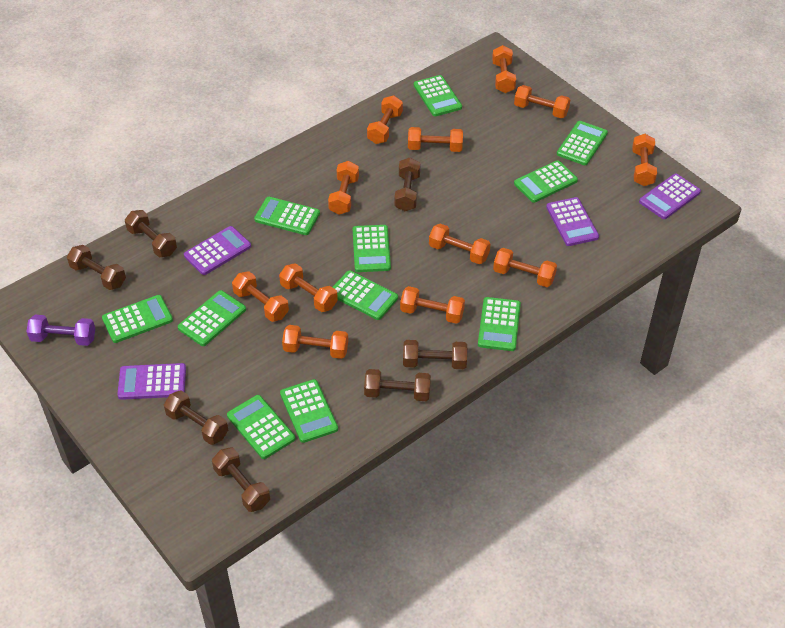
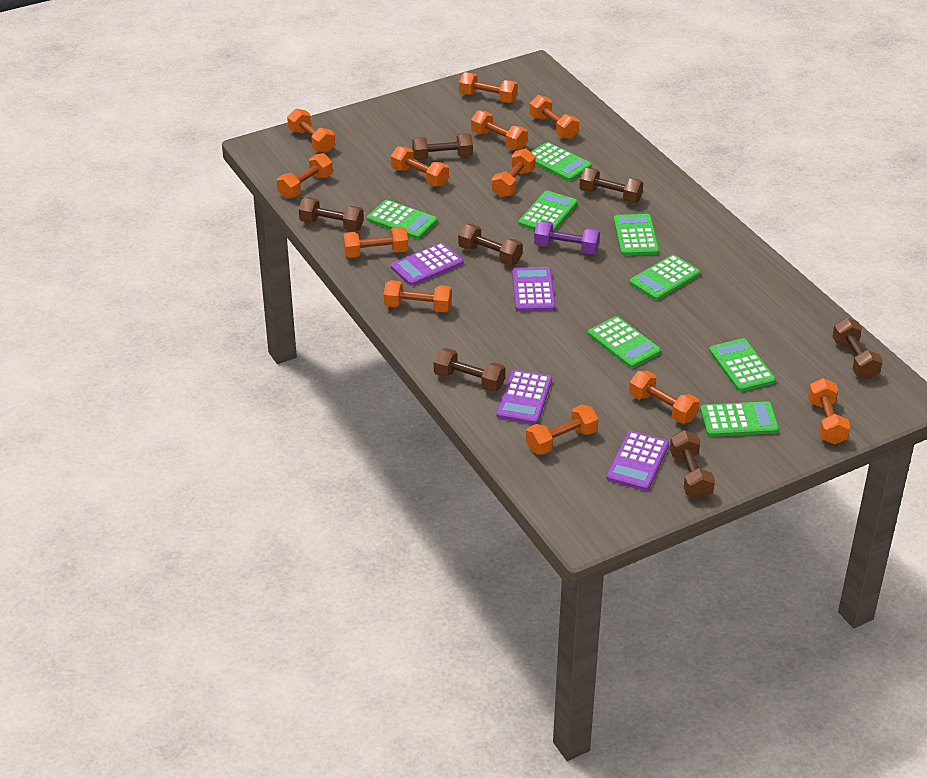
green calculator: [102,295,173,343] [178,290,246,346] [227,395,295,459] [254,197,320,235] [280,379,338,443] [333,270,398,320] [353,225,391,272] [414,75,462,116] [478,297,521,351] [514,160,578,203] [557,121,608,165] = 11 -> [367,200,437,239] [518,191,578,231] [531,142,592,181] [588,316,661,368] [614,214,659,256] [629,255,700,300] [700,401,779,437] [709,338,776,392] = 8

